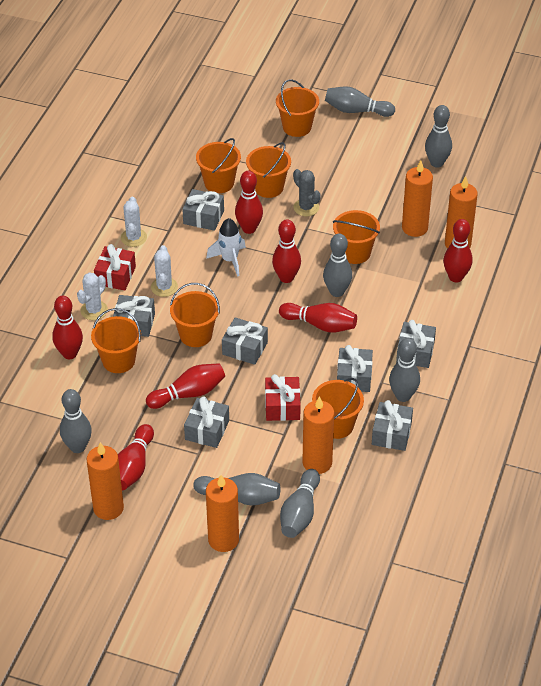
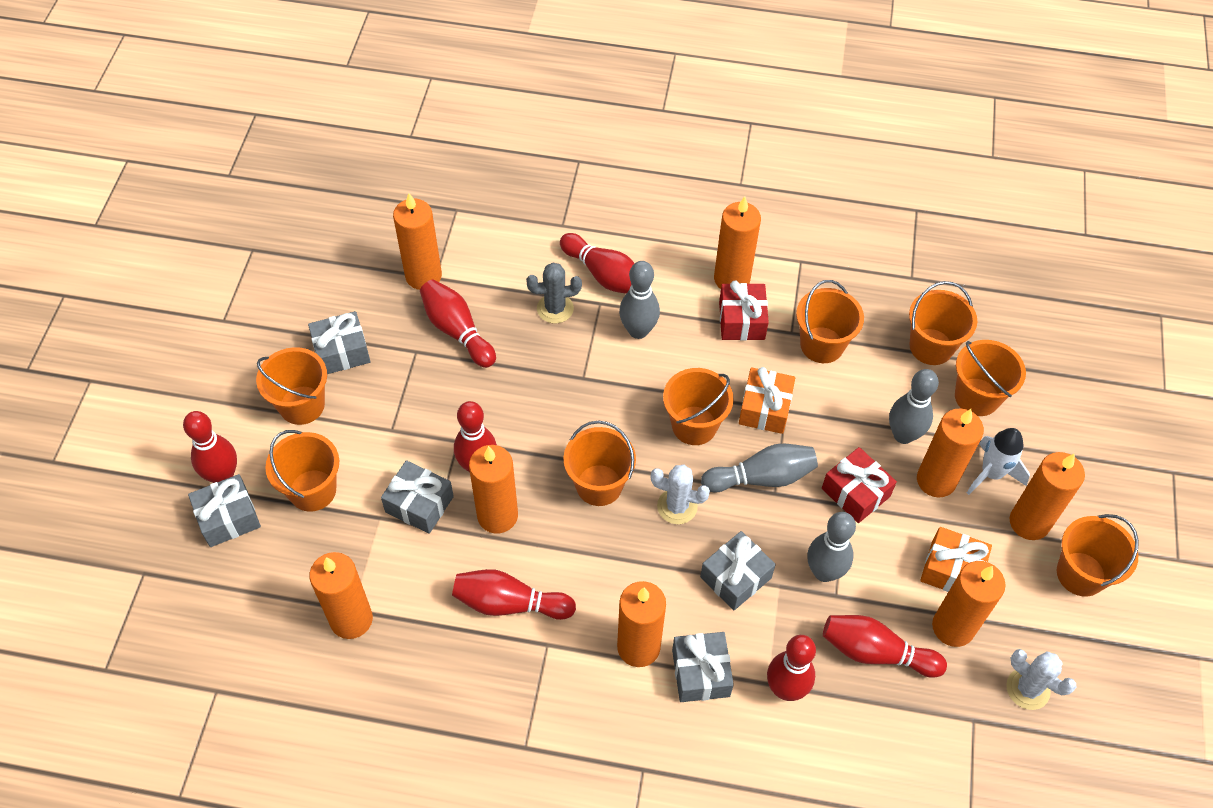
grey bowling pin: [60,389,92,453] [193,473,280,506] [280,469,320,538] [323,233,352,297] [325,86,395,117] [389,338,420,402] [425,105,452,168] = 7 -> [619,261,660,339] [701,443,818,493] [807,512,856,582] [889,369,939,444] = 4
grey gift: [113,295,155,337] [182,189,224,231] [184,396,229,448] [222,317,268,365] [337,345,373,392] [372,400,413,451] [396,320,436,368] = 7 -> [188,474,261,547] [308,311,371,374] [381,460,454,534] [672,632,734,702] [700,531,776,610] = 5
orange bucket: [91,308,141,373] [170,283,220,347] [196,138,241,193] [246,142,291,198] [276,79,319,137] [312,378,364,439] [333,210,380,264] = 7 -> [256,347,327,425] [265,430,339,512] [564,420,636,506] [663,368,734,445] [796,280,864,363] [909,281,977,365] [955,340,1026,416] [1057,514,1139,597] = 8
orange candle: [87,442,124,520] [206,475,239,552] [302,396,334,474] [402,160,433,237] [445,176,478,249] = 5 -> [309,552,373,639] [393,193,442,290] [469,445,518,533] [617,581,666,667] [714,196,761,289] [917,409,984,498] [932,561,1006,647] [1009,452,1085,540] = 8
orange gift: none = 0 -> [739,367,795,434] [920,527,992,592] = 2
white cactus: [77,272,108,320] [121,197,147,247] [151,245,178,297] = 3 -> [651,465,710,524] [1006,649,1076,710] = 2

